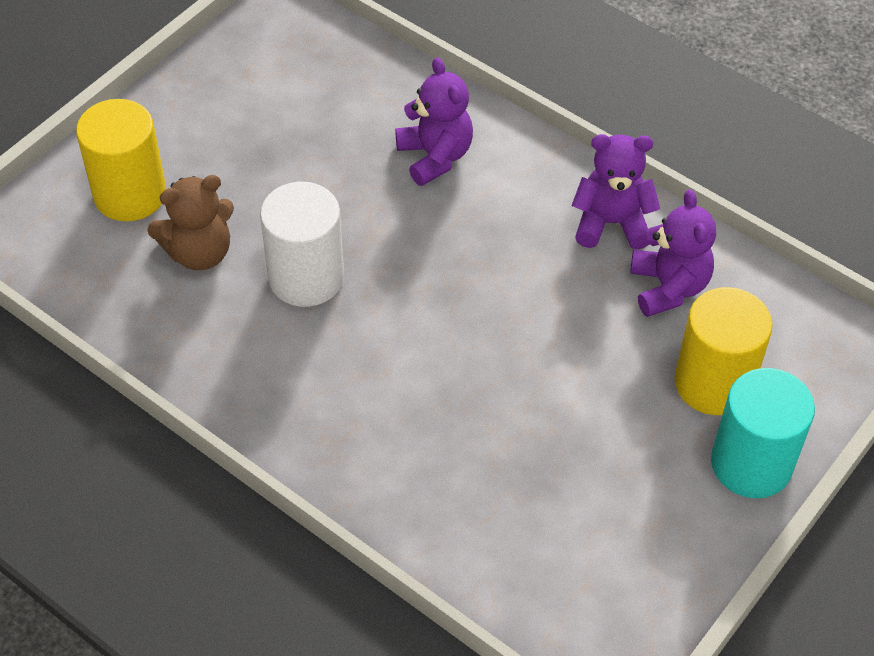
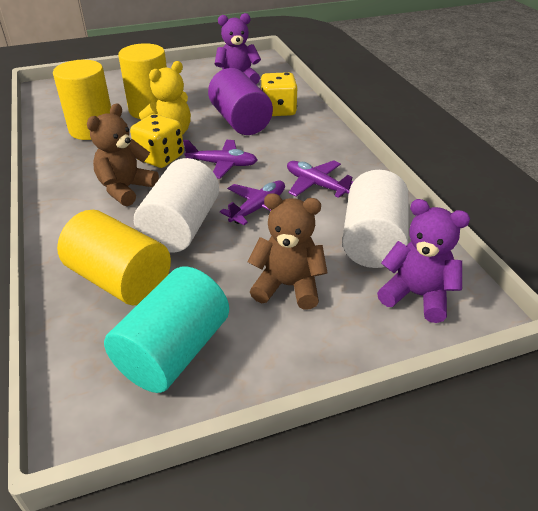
brown teddy bear: [147,175,234,270] = 1 -> [87,103,159,206] [248,193,328,310] = 2
purple cylinder: none = 0 -> [208,68,273,135] = 1
purple plane: none = 0 -> [183,140,257,179] [220,181,285,225] [287,160,353,198] = 3
purple teddy bear: [395,57,473,186] [571,134,660,250] [630,190,716,317] = 3 -> [214,13,261,84] [377,199,470,323] = 2
white cylinder: [260,182,344,307] = 1 -> [134,158,219,253] [342,170,409,268] = 2
yellow cylinder: [76,99,166,221] [674,287,773,415] = 2 -> [53,60,111,140] [57,210,171,305] [118,43,167,119] = 3
yellow dice: none = 0 -> [130,114,184,168] [260,72,297,116] = 2
yellow teddy bear: none = 0 -> [139,61,191,135] = 1

